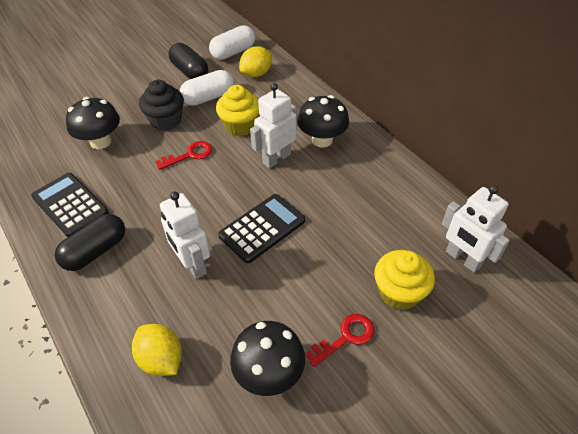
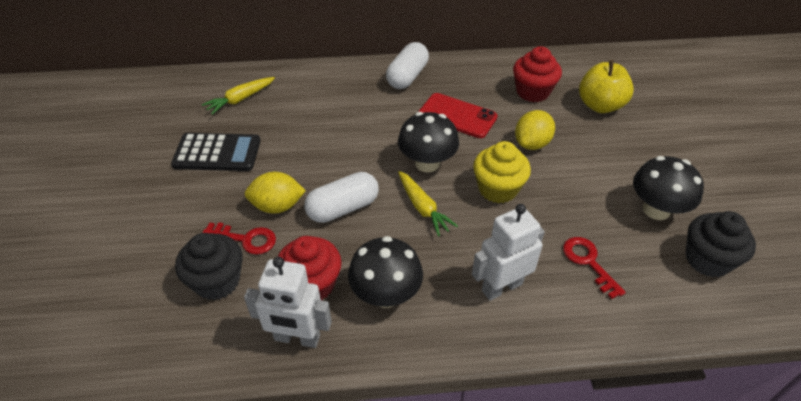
black calculator: [31,173,109,237] [218,194,305,263] = 2 -> [171,133,261,171] = 1
black capsule: [55,214,125,271] [169,43,208,79] = 2 -> none = 0
black cupcake: [139,80,184,131] = 1 -> [175,233,243,300] [685,211,756,277] = 2
red cupcake: none = 0 -> [278,236,342,301] [513,46,562,102] = 2
red phone: none = 0 -> [419,93,497,138] = 1
white robot: [160,192,210,279] [250,83,297,168] [442,185,510,273] = 3 -> [244,257,332,348] [472,204,545,301] = 2
yellow apple: none = 0 -> [579,60,634,113] = 1
yellow carrot: none = 0 -> [202,77,275,115] [398,171,458,236] = 2
yellow cupcake: [216,85,259,136] [374,250,435,310] = 2 -> [473,141,531,203] = 1

